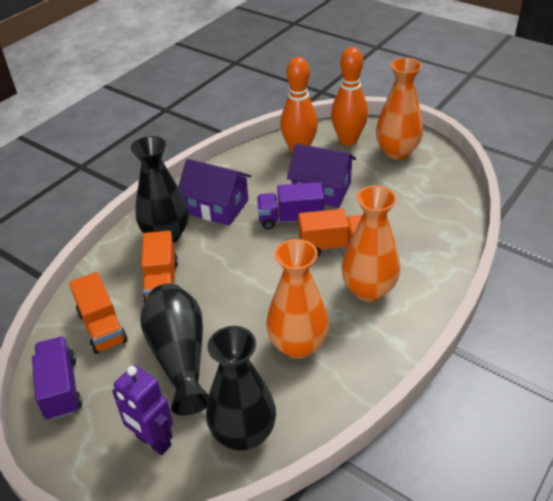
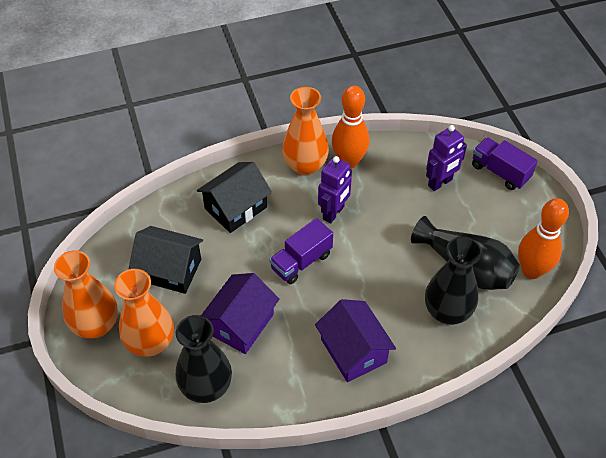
black house: none = 0 -> [129,226,203,294] [197,162,272,233] = 2
orange truck: [69,272,128,354] [141,231,178,303] [298,209,362,257] = 3 -> none = 0
purple robot: [112,365,173,455] = 1 -> [318,156,352,223] [426,125,467,191] = 2

